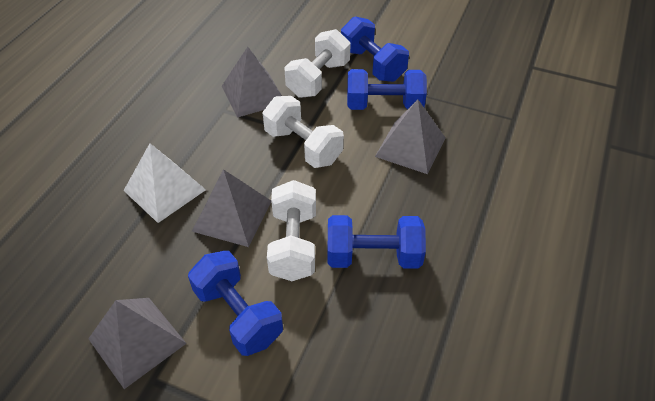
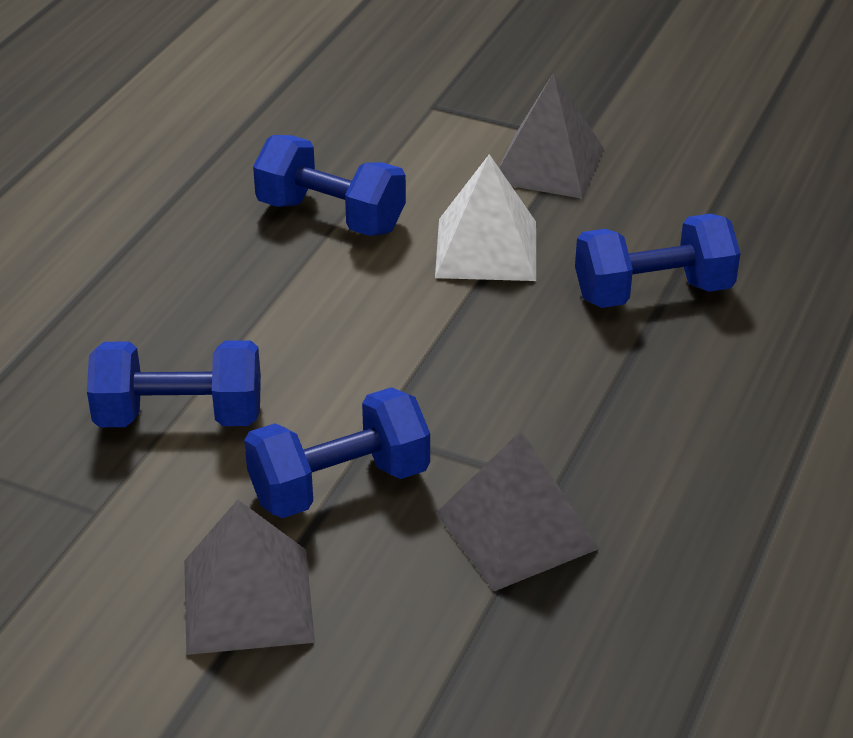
grey pyramid: [88,298,187,389] [192,169,271,247] [222,47,282,118] [375,99,445,174] = 4 -> [184,500,315,655] [436,430,599,591] [499,72,604,199] = 3
white dumbbell: [262,96,344,168] [267,180,316,281] [284,29,351,98] = 3 -> none = 0

